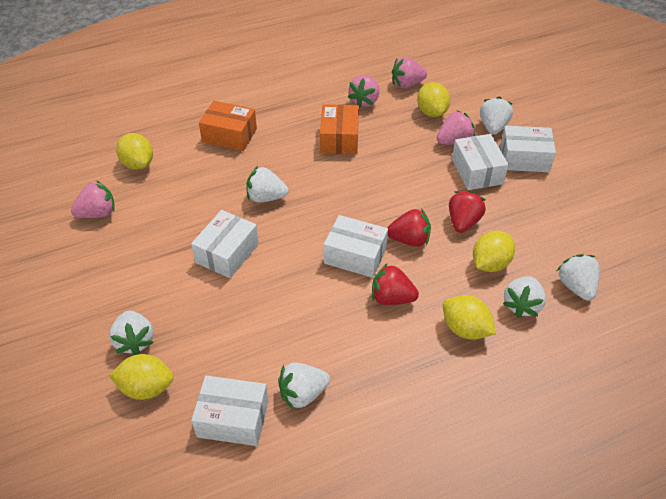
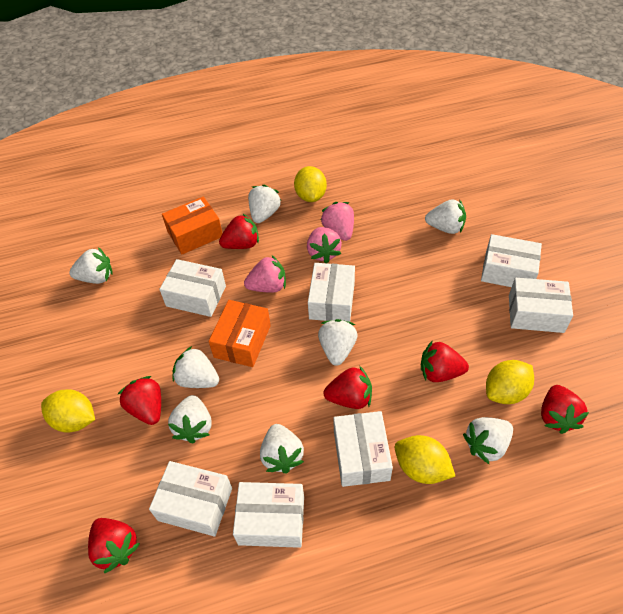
pink strawberry: [71,180,115,218] [348,75,379,108] [392,57,427,89] [437,111,475,145] = 4 -> [244,256,286,293] [307,227,342,263] [321,202,354,241] = 3
red strawberry: [372,263,419,305] [387,208,431,247] [449,190,486,233] = 3 -> [88,518,140,573] [118,376,161,425] [219,214,259,249] [323,366,372,409] [421,340,469,382] [541,385,589,434] = 6
white box: [191,210,259,278] [191,376,268,446] [324,215,388,278] [452,134,509,190] [500,126,556,172] = 5 -> [149,461,232,536] [159,259,226,317] [233,482,304,548] [308,263,355,322] [333,411,393,487] [481,234,542,287] [509,278,573,333] = 7
white strawberry: [109,310,154,355] [247,166,288,202] [278,362,330,409] [480,96,513,135] [503,276,546,318] [557,254,600,301] = 6 -> [69,247,113,284] [168,395,211,444] [172,346,219,388] [248,184,281,223] [260,424,304,474] [318,319,357,366] [425,199,466,234] [463,417,513,464] = 8
yellow lemon: [109,354,174,400] [116,133,153,170] [417,82,450,117] [443,295,496,340] [473,231,515,272] = 5 -> [41,389,95,433] [294,166,327,202] [395,435,455,484] [486,360,534,404] = 4

